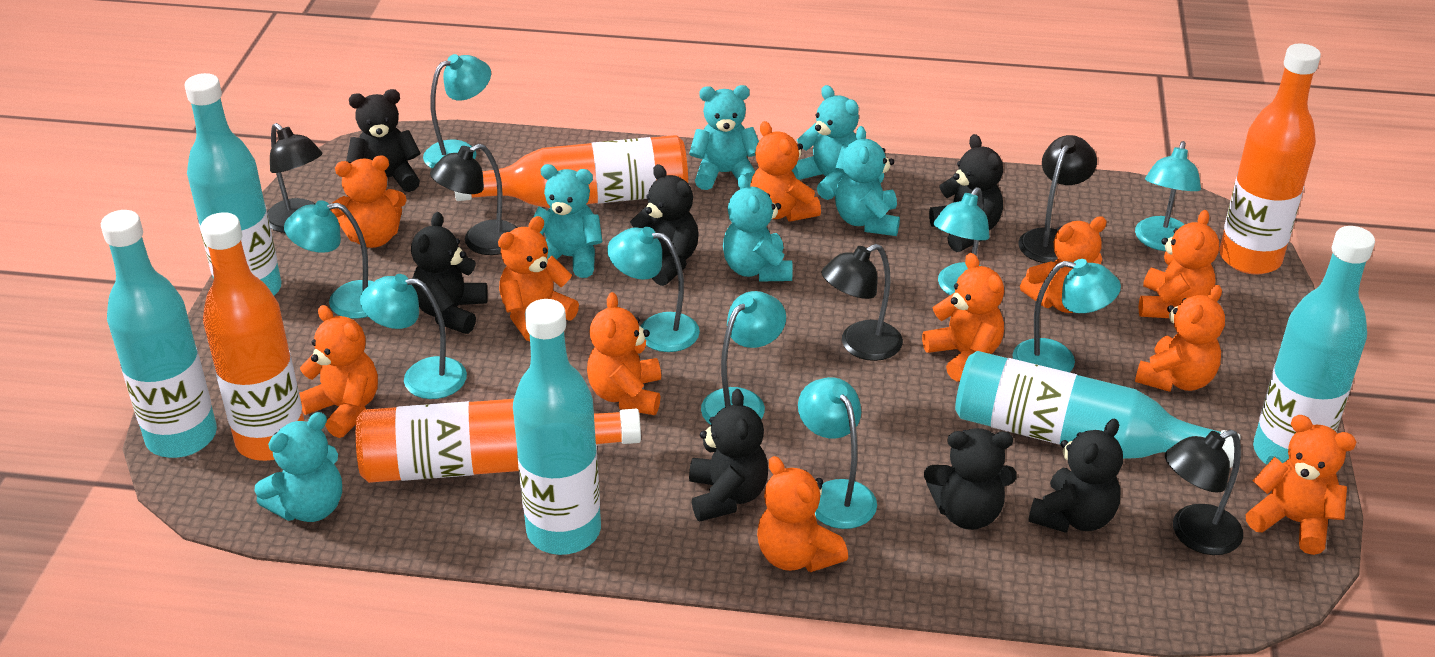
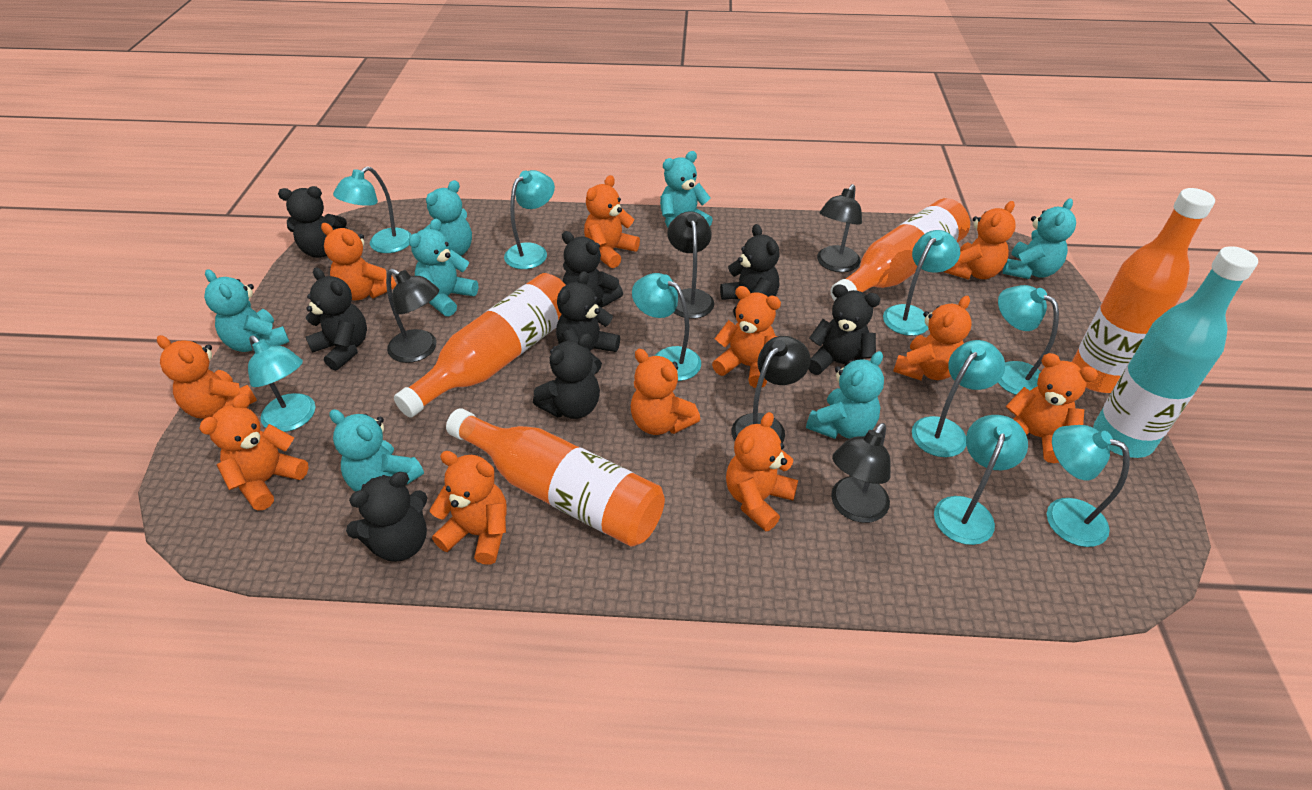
black teddy bear: [346,89,421,192] [411,212,488,334] [630,164,698,286] [689,389,768,522] [924,428,1017,530] [929,134,1003,252] [1028,419,1123,533] = 7 -> [278,186,348,258] [306,268,367,371] [346,472,428,562] [533,333,600,419] [556,271,620,374] [562,231,623,308] [720,224,780,317] [808,284,880,375] = 8
turquoise bottle: [101,210,217,458] [184,73,281,296] [513,299,601,555] [955,351,1241,468] [1253,226,1375,465] = 5 -> [1093,246,1258,458] = 1
turquoise teddy bear: [255,412,342,522] [528,164,602,278] [689,85,759,190] [723,174,792,282] [791,85,859,200] [835,126,900,236] = 6 -> [204,269,289,352] [329,409,424,491] [409,219,478,316] [424,180,472,256] [660,151,713,227] [806,351,884,439] [1003,198,1076,279] = 7

